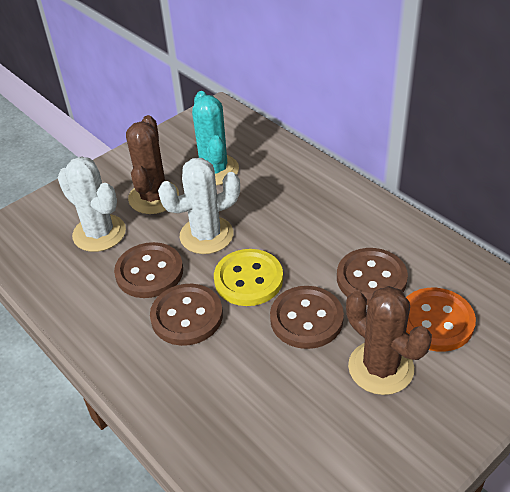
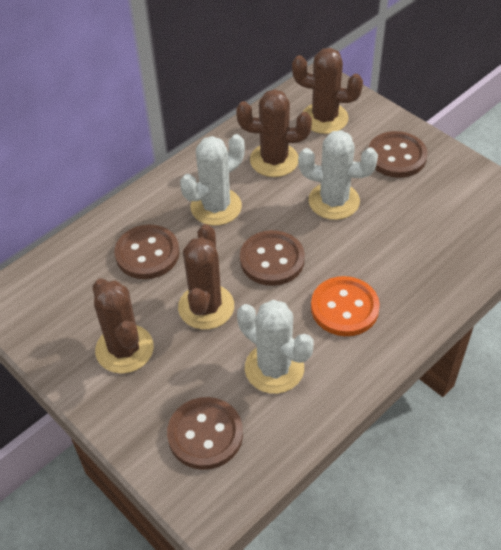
brown cactus: [126,115,179,214] [346,286,432,395] = 2 -> [93,278,154,374] [178,224,234,330] [236,89,312,177] [292,48,363,134] = 4
turquoise cactus: [192,91,239,185] = 1 -> none = 0
white cactus: [57,157,126,252] [158,158,240,254] = 2 -> [180,134,245,226] [237,300,314,394] [298,130,378,220] = 3
yellow button: [214,249,283,306] = 1 -> none = 0

